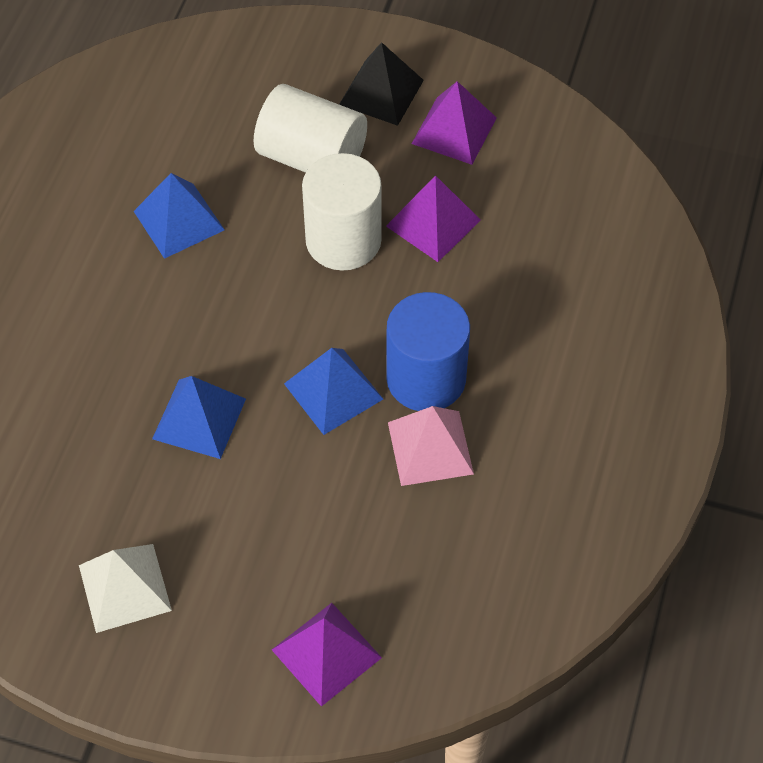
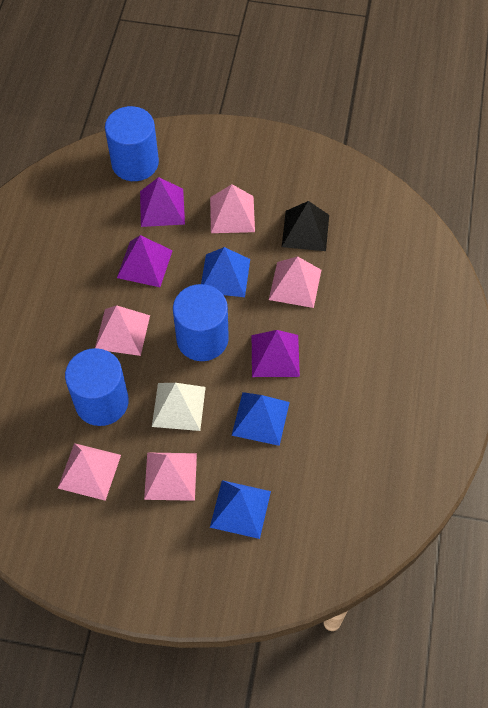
blue cylinder: [386,292,470,411] = 1 -> [65,348,129,426] [105,106,159,181] [173,284,229,361] = 3
pink pyramid: [388,406,474,486] = 1 -> [58,443,121,501] [95,305,150,356] [144,452,197,501] [210,184,255,233] [269,256,321,308] = 5
white cylinder: [254,84,367,173] [302,153,382,271] = 2 -> none = 0

